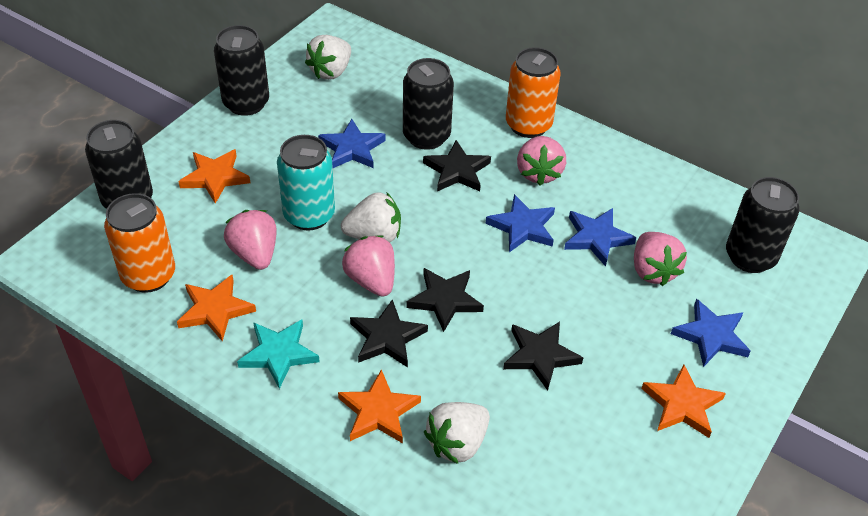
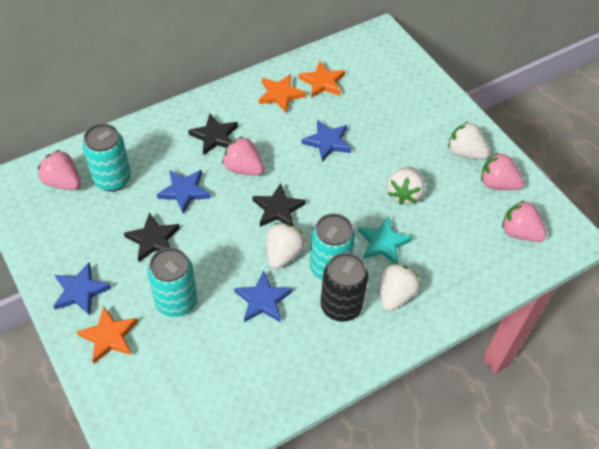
black can: [85,120,153,209] [214,25,269,116] [403,58,454,150] [726,177,799,273] = 4 -> [320,253,368,322] = 1
black star: [350,299,428,367] [407,268,484,332] [423,140,491,191] [503,322,583,391] = 4 -> [124,213,180,262] [188,114,238,155] [252,183,306,227] = 3
orange can: [104,193,175,293] [506,47,561,138] = 2 -> none = 0
orange star: [177,275,256,342] [178,149,250,204] [338,369,421,444] [641,364,726,438] = 4 -> [76,307,138,364] [259,74,306,112] [298,61,345,98] = 3
turquoise can: [277,135,335,230] = 1 -> [82,124,131,191] [147,248,197,317] [310,213,355,280] = 3
white strawberry: [305,35,351,80] [341,192,401,243] [424,402,490,464] = 3 -> [266,223,305,269] [380,263,420,311] [387,167,425,205] [448,122,490,160] = 4

